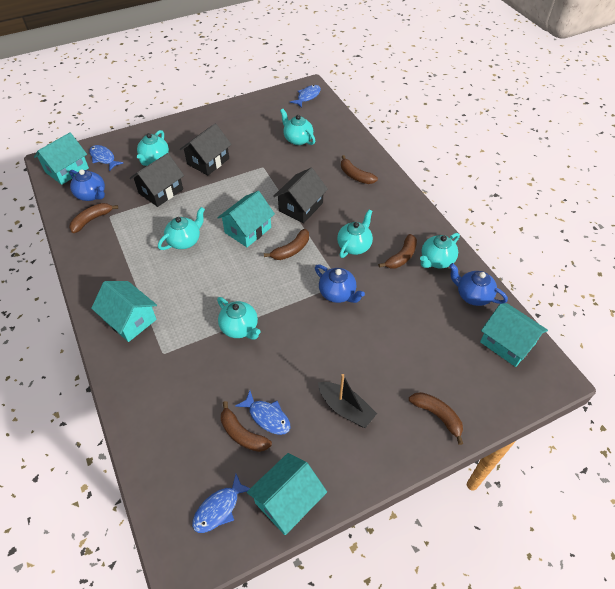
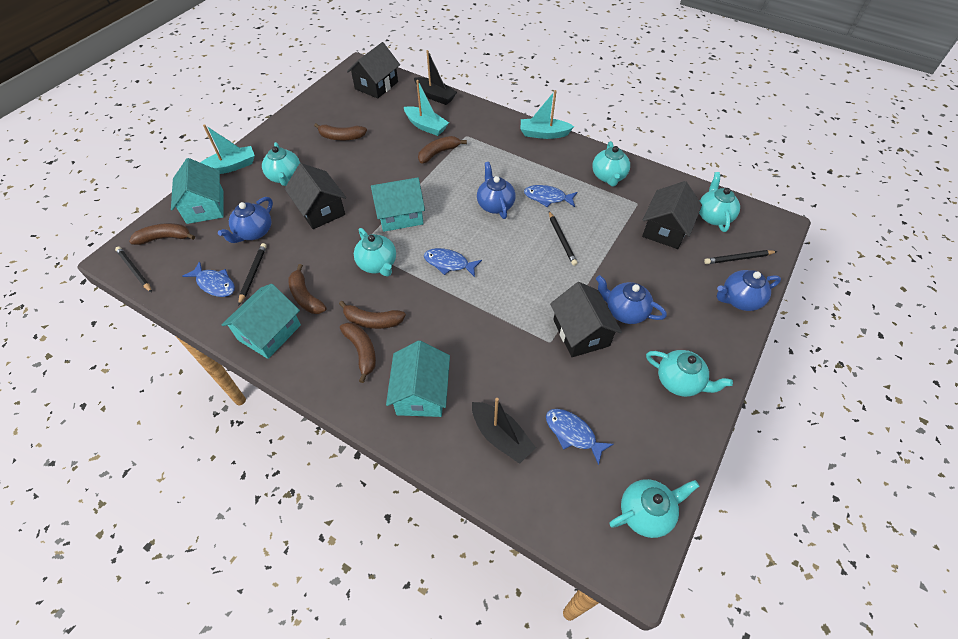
black boat: [318,374,377,428] = 1 -> [414,50,457,105] [472,398,536,464] = 2
black house: [130,153,184,207] [180,123,232,176] [273,168,328,223] = 3 -> [285,163,346,229] [347,42,400,99] [550,282,622,357] [642,181,702,249] = 4
black pencil: none = 0 -> [115,247,152,293] [238,243,267,306] [549,211,578,266] [704,250,777,264] = 4
blue teapot: [69,169,105,201] [315,265,365,303] [449,263,508,306] = 3 -> [218,197,273,243] [477,162,516,219] [596,275,667,324] [717,270,781,311] = 4
turquoise boat: none = 0 -> [200,124,255,174] [404,80,449,136] [521,90,574,139] = 3
turquoise house: [34,132,89,185] [91,281,157,342] [217,191,275,247] [247,453,327,535] [480,303,548,367] = 5 -> [171,158,224,224] [221,284,301,359] [371,177,425,232] [386,341,450,417] = 4

